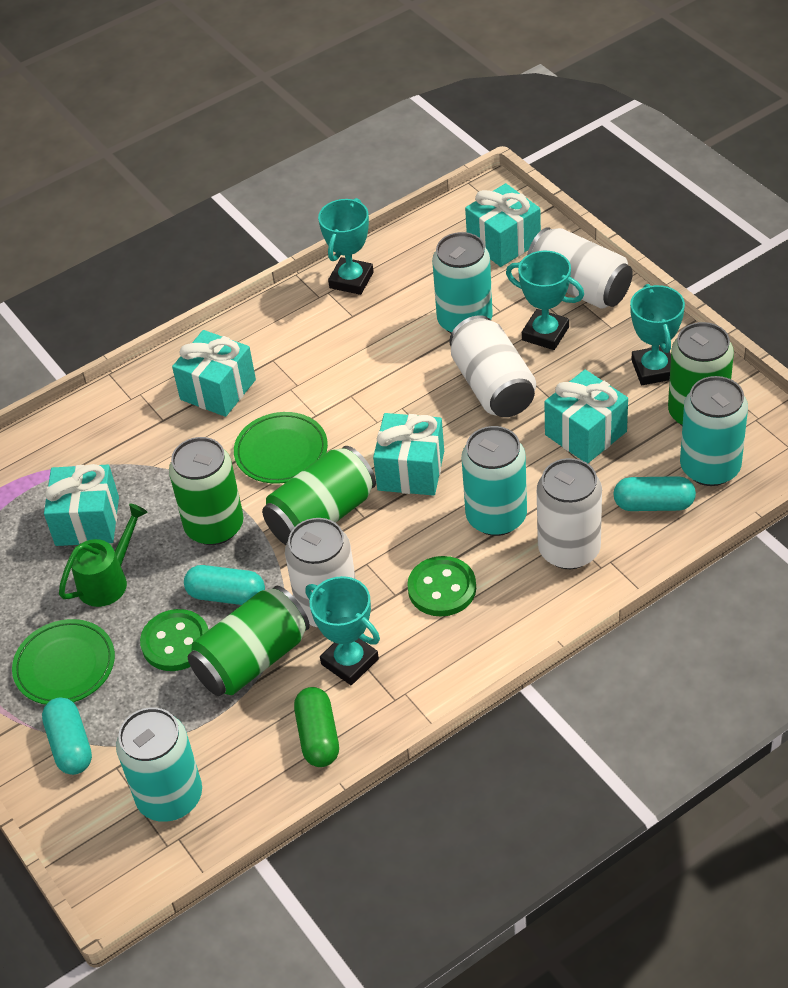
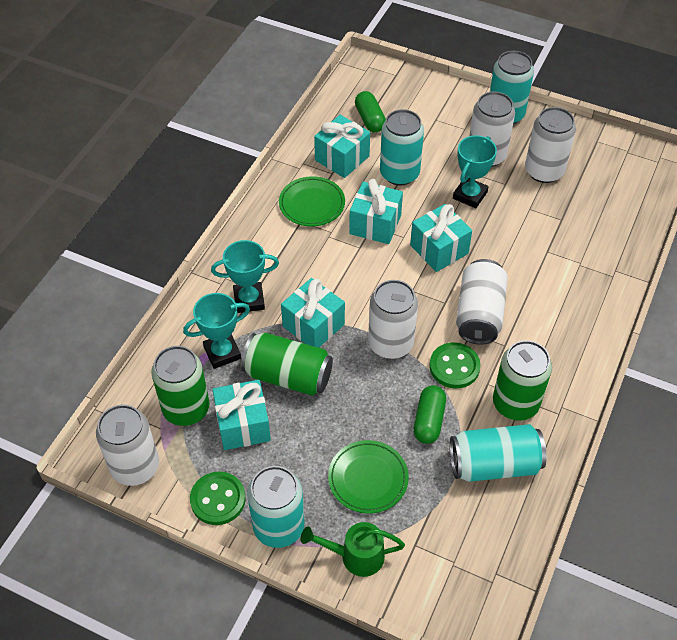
green can: [169,437,244,545] [188,586,310,696] [262,446,376,545] [668,322,734,426] = 4 -> [151,346,210,426] [241,333,333,396] [493,340,552,420] = 3
green capsule: [294,687,339,767] = 1 -> [355,91,386,132] [413,385,446,444] = 2
turquoise capsule: [42,697,92,775] [184,565,265,605] [613,476,696,511] = 3 -> none = 0
turquoise trophy: [306,576,380,685] [318,198,374,295] [506,251,584,350] [630,284,685,385] = 4 -> [183,293,250,369] [211,240,279,313] [453,135,497,208] = 3
white can: [285,518,356,627] [449,315,536,417] [527,227,633,309] [537,458,602,569] = 4 -> [96,404,159,486] [368,280,418,359] [456,259,508,345] [469,92,515,167] [525,107,576,183] = 5

